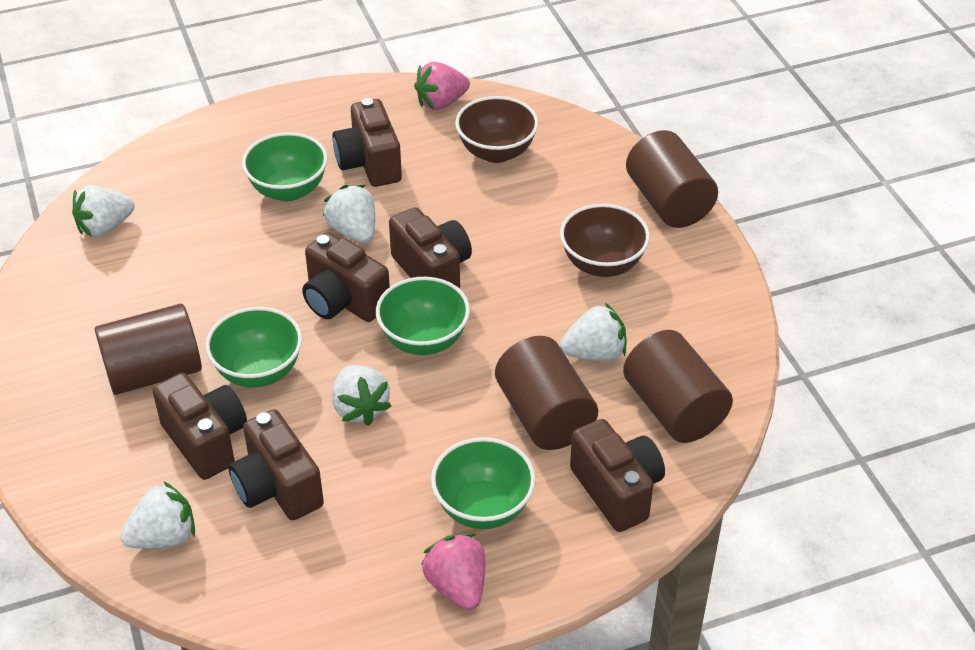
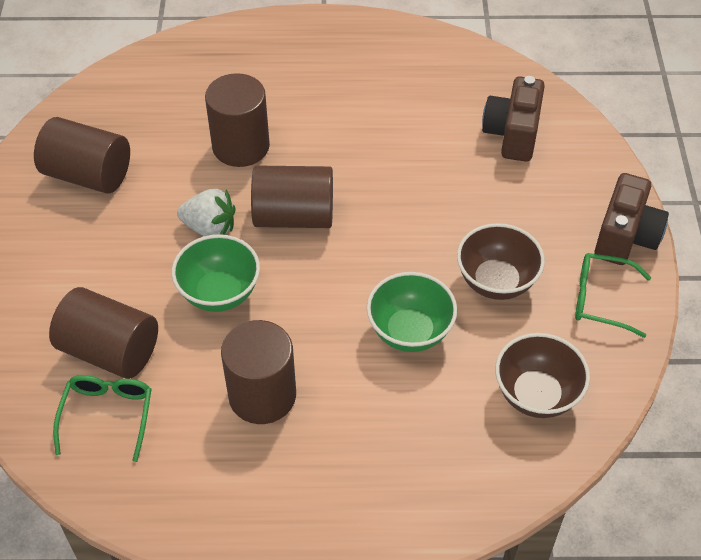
brown camera: [153,373,247,480] [228,409,324,520] [302,232,390,322] [332,98,402,187] [389,207,472,289] [570,419,665,532] = 6 -> [482,76,545,162] [594,173,669,265] = 2
brown cylinder: [95,304,202,395] [495,336,598,450] [623,330,733,443] [626,130,718,228] = 4 -> [34,117,130,194] [49,287,158,379] [205,73,270,167] [221,320,296,424] [251,165,333,228] = 5
green bowl: [205,307,302,388] [242,132,328,201] [376,277,470,355] [431,437,536,529] = 4 -> [172,234,260,312] [367,272,457,352] = 2
green glasses: none = 0 -> [53,375,152,462] [575,253,651,338] = 2
pink strawberry: [414,62,470,110] [421,533,485,610] = 2 -> none = 0
white strawberry: [72,185,134,238] [120,482,195,549] [323,185,375,243] [332,365,391,426] [560,303,627,361] = 5 -> [177,189,235,236] = 1

